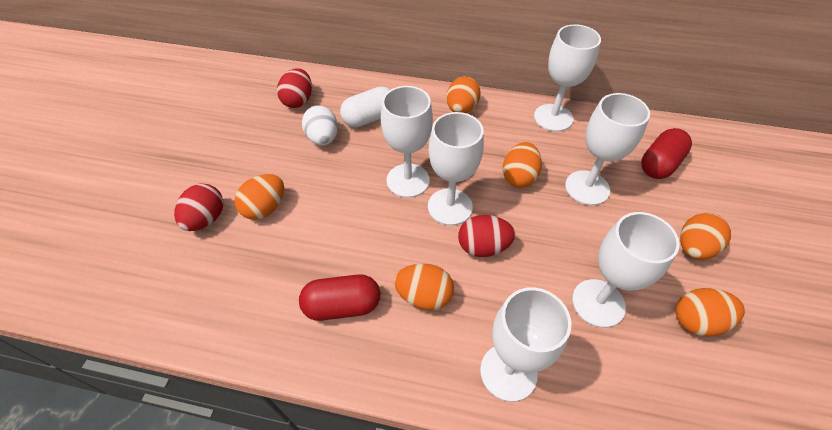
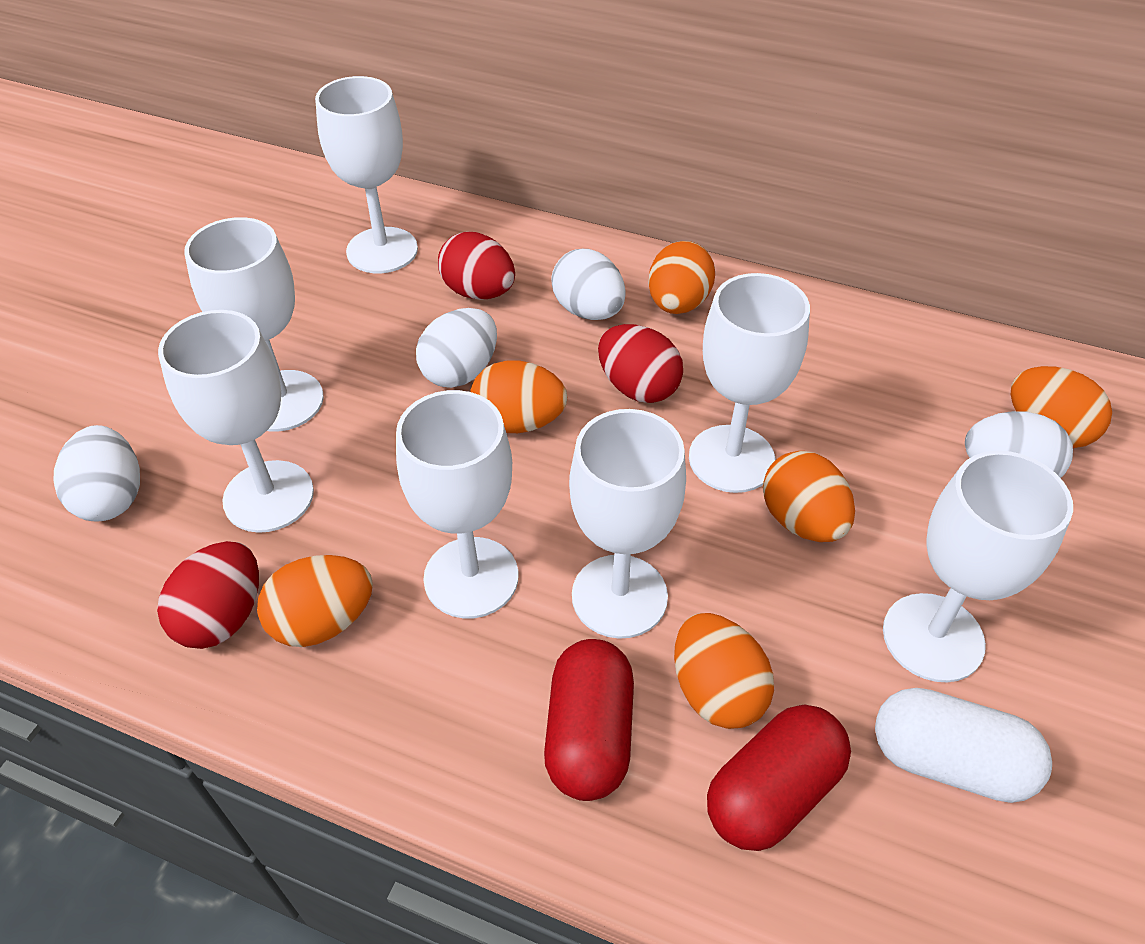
white egg: [302,105,338,146] = 1 -> [53,425,140,521] [416,308,497,388] [551,249,626,320] [965,411,1073,478] = 4
white goblet: [381,86,433,198] [428,112,484,225] [480,287,571,402] [534,24,601,132] [565,93,650,205] [572,212,680,328] = 6 -> [158,310,314,533] [184,217,324,431] [315,76,418,273] [396,390,518,619] [569,409,686,639] [689,273,810,493] [883,451,1073,682] = 7

